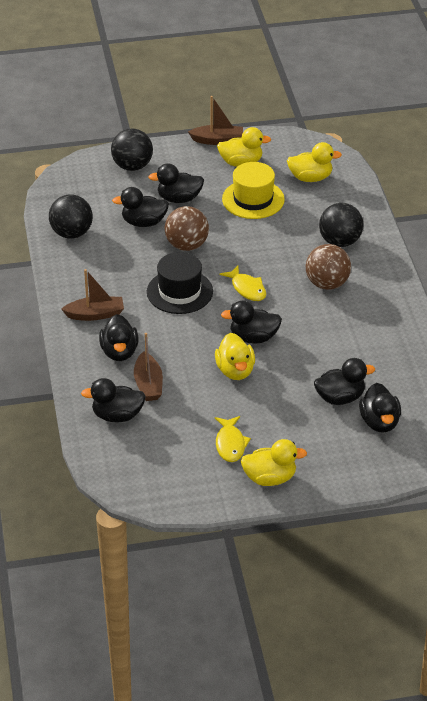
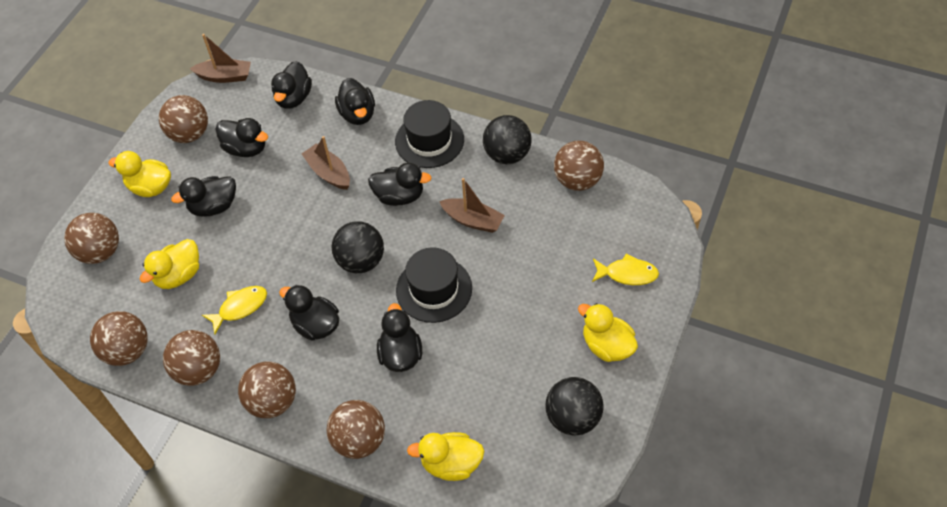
black hat: [147,252,213,314] = 1 -> [395,100,464,168] [396,247,472,323] = 2
brown ball: [165,206,209,251] [306,244,351,290] = 2 -> [64,213,119,264] [90,311,148,366] [159,95,208,143] [163,330,220,386] [238,361,296,418] [327,400,385,459] [554,141,604,191] = 7
yellow hat: [222,162,285,219] = 1 -> none = 0

